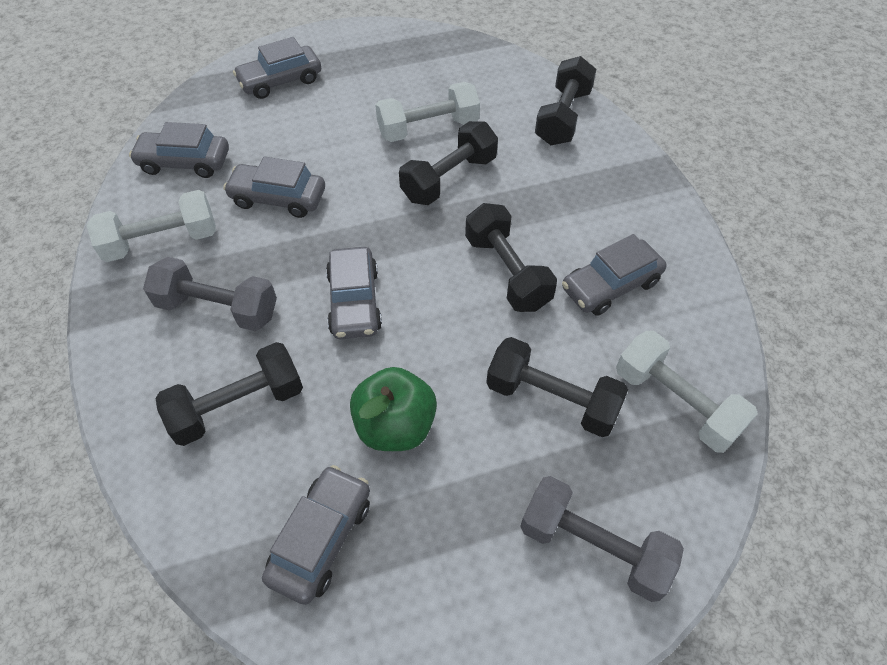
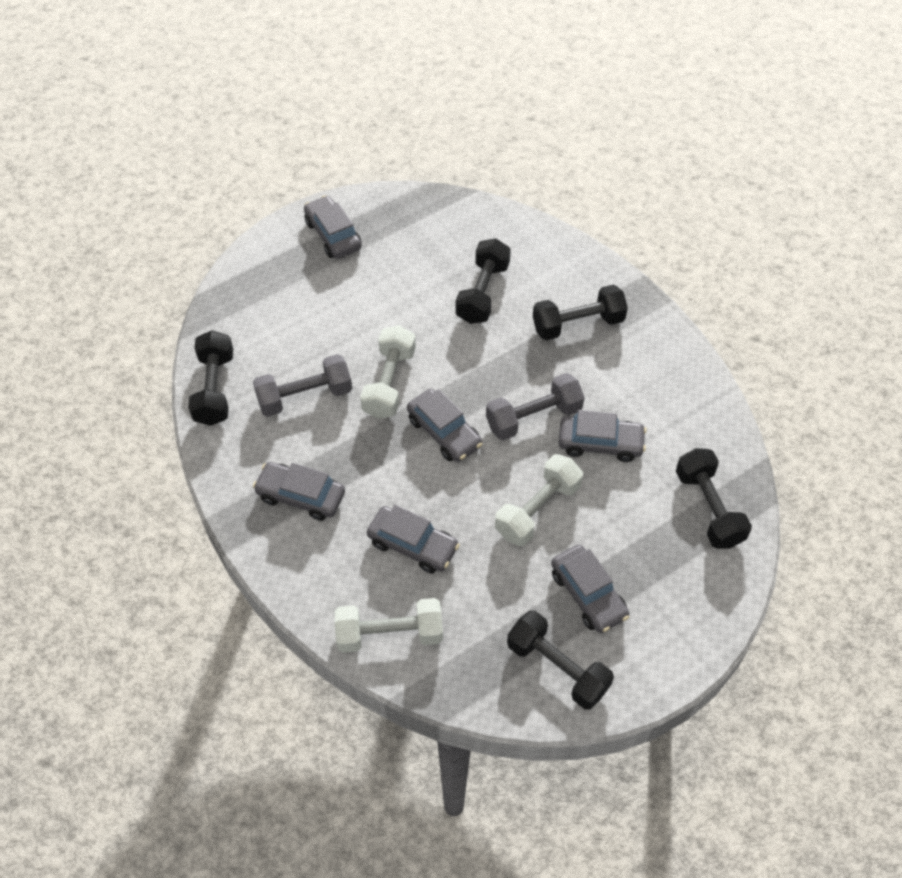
green apple: [350,367,437,451] = 1 -> none = 0

